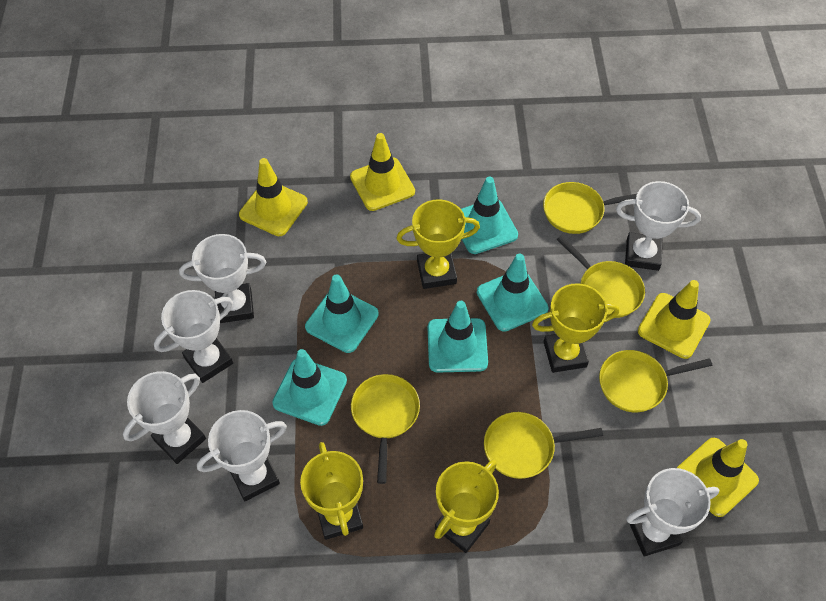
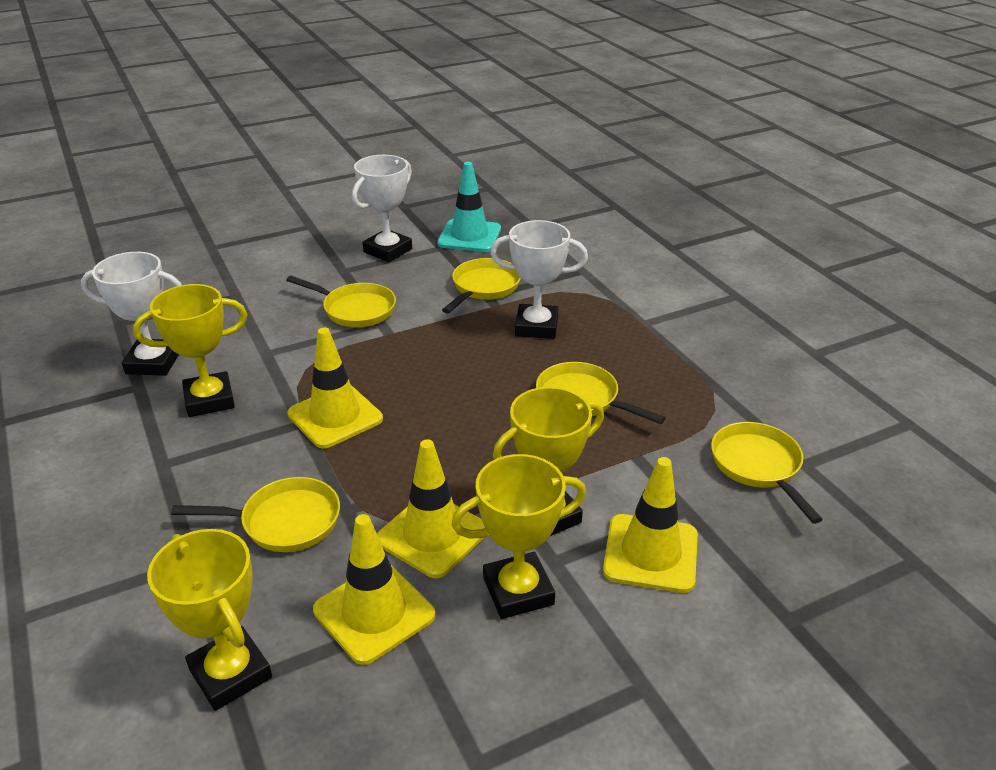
turquoise traffic cone: [272,349,347,426] [305,274,379,353] [428,301,488,372] [461,177,518,254] [477,254,549,332] = 5 -> [437,162,501,252] = 1
white trophy: [123,371,206,464] [154,290,233,383] [179,234,266,323] [197,410,287,501] [616,181,701,271] [626,468,719,557] = 6 -> [81,252,182,376] [352,155,412,262] [490,220,588,339] = 3

